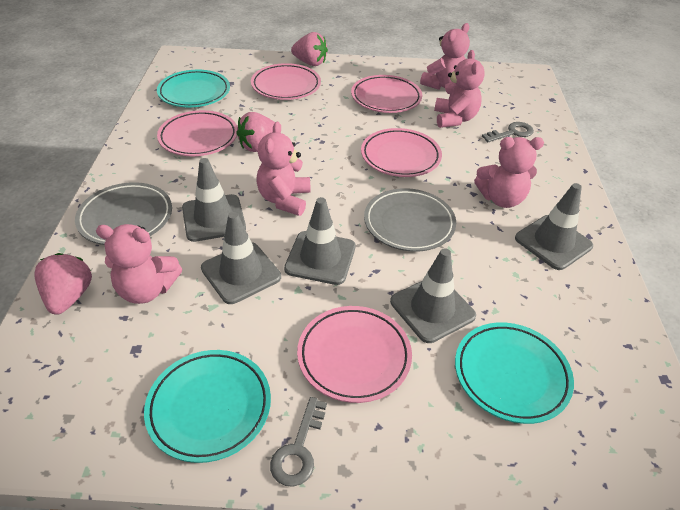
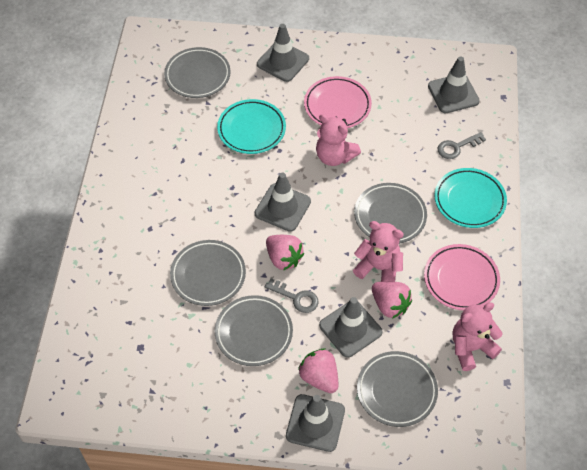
grey plate: [75,182,172,245] [364,188,456,252] = 2 -> [164,47,231,98] [170,240,246,306] [215,295,293,366] [354,183,427,244] [357,351,438,427] = 5
pink plate: [157,110,237,156] [251,63,321,100] [297,306,412,403] [351,75,422,113] [361,128,442,177] = 5 -> [304,76,372,128] [424,244,500,311] = 2
pink teddy bear: [96,224,182,304] [256,122,311,216] [420,23,470,90] [434,50,485,128] [474,137,544,208] = 5 -> [316,114,361,166] [353,221,404,282] [453,302,503,371] = 3
turquoise plate: [144,350,271,463] [157,69,230,107] [455,322,574,424] = 3 -> [217,99,286,154] [434,168,507,228] = 2

